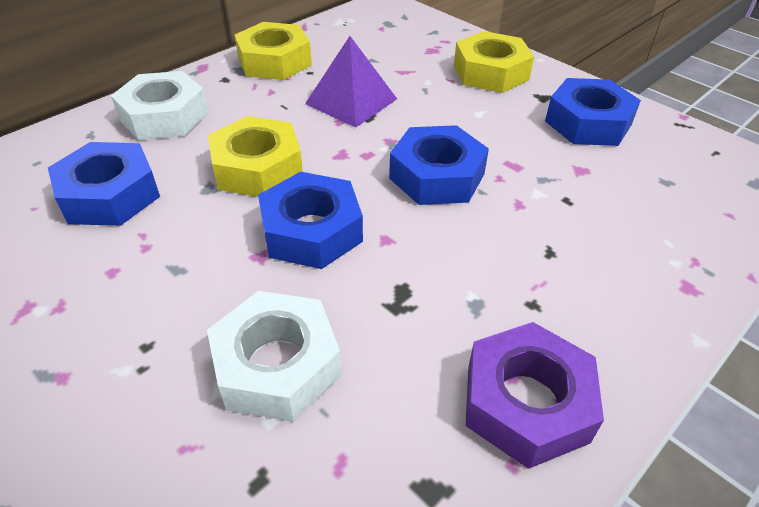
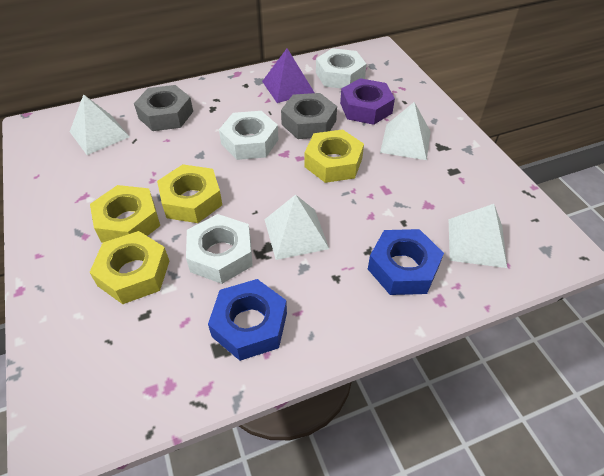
blue nut: [48,142,160,226] [258,172,363,269] [389,125,489,205] [545,78,641,146] = 4 -> [208,279,287,361] [368,229,444,295] = 2
grey nut: none = 0 -> [134,85,193,131] [281,93,337,139] = 2
white nut: [111,71,209,140] [207,291,341,422] = 2 -> [186,214,253,284] [219,111,278,160] [316,48,366,88] = 3
white pyramid: none = 0 -> [70,94,130,155] [264,195,329,260] [380,102,431,160] [449,204,507,268] = 4
yellow nut: [208,116,303,197] [234,22,312,80] [454,31,534,93] = 3 -> [89,231,169,304] [90,185,160,243] [157,164,222,223] [304,129,364,183] = 4

